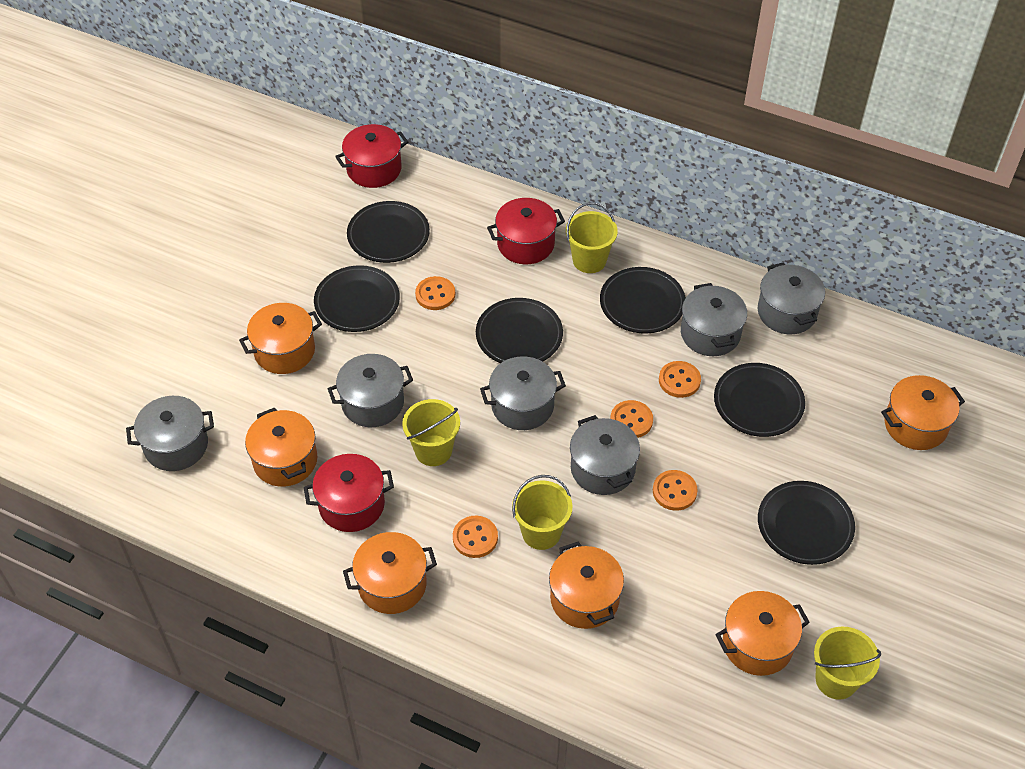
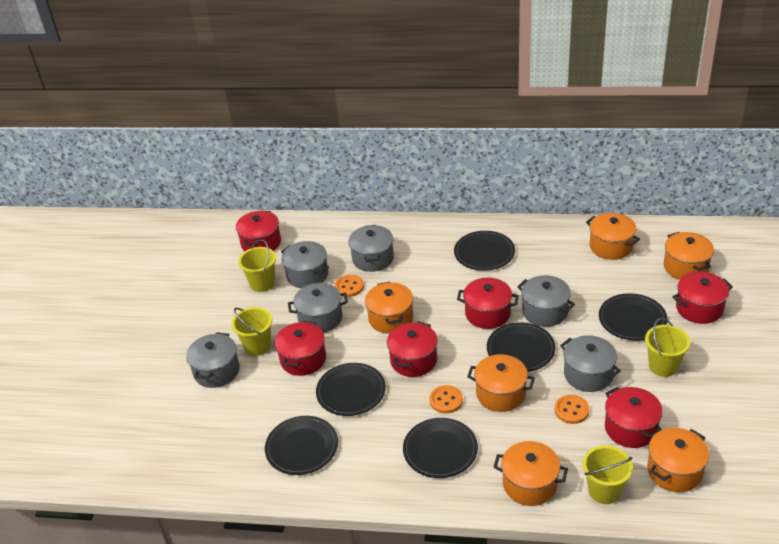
orange button: [415,276,455,310] [453,516,498,558] [610,400,653,438] [653,470,698,511] [659,361,701,398] = 5 -> [335,275,364,297] [429,385,463,414] [555,395,589,424] = 3
red pot: [304,454,394,532] [335,124,408,188] [487,198,565,264] = 3 -> [236,210,281,251] [275,321,326,376] [387,321,438,377] [457,278,519,329] [605,387,663,448] [672,272,733,324] = 6

